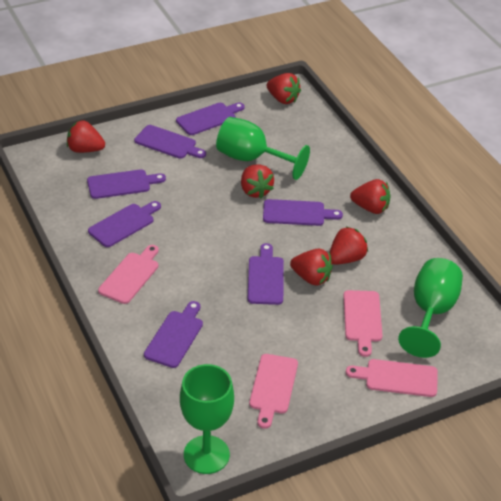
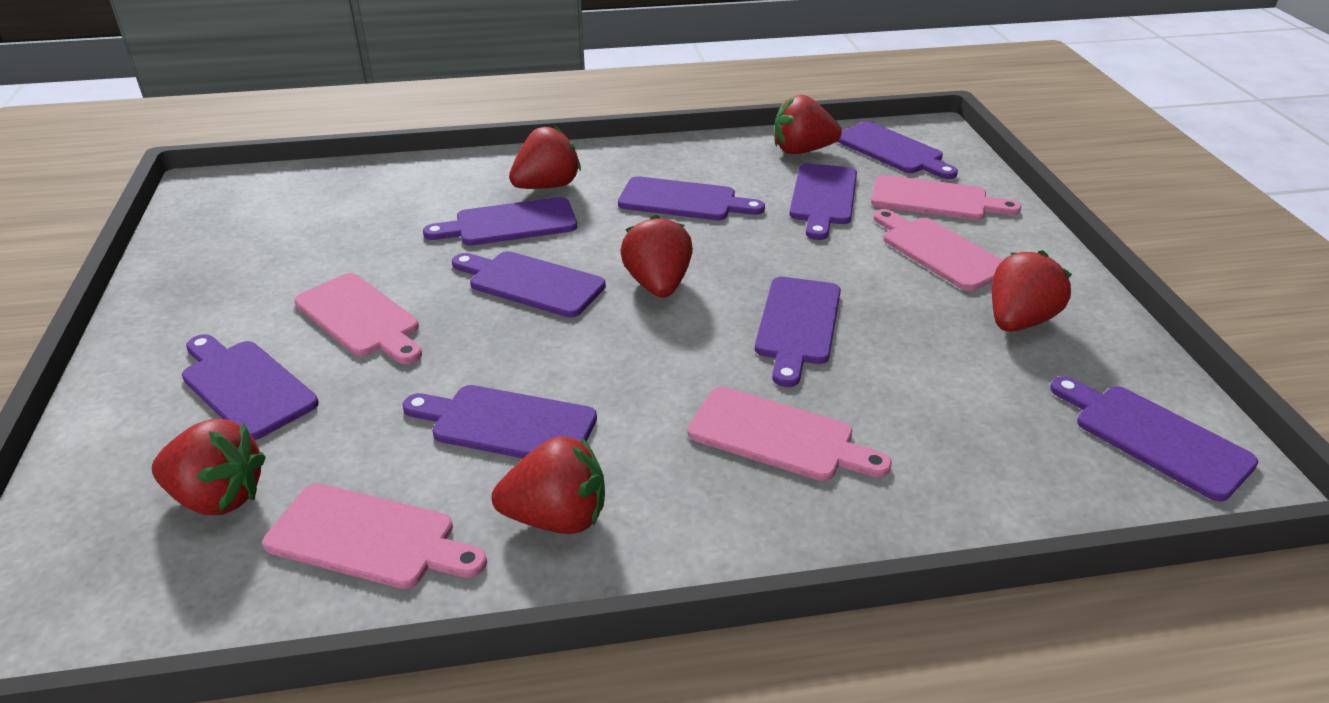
green goblet: [180,364,234,474] [216,117,310,180] [398,258,463,358] = 3 -> none = 0
pink cutting board: [98,245,159,304] [249,354,298,429] [343,290,383,357] [346,359,438,397] = 4 -> [263,483,487,589] [294,273,422,364] [687,387,892,481] [871,175,1021,220] [873,209,1003,291] = 5
purple cutting board: [87,169,166,199] [88,201,161,247] [134,125,206,159] [144,301,203,368] [176,102,245,135] [247,243,284,305] [263,199,343,226] = 7 -> [182,334,319,440] [402,385,597,458] [423,197,577,245] [452,251,606,317] [618,176,765,220] [755,277,841,387] [789,163,857,240] [837,121,958,179] [1050,376,1258,501] = 9

